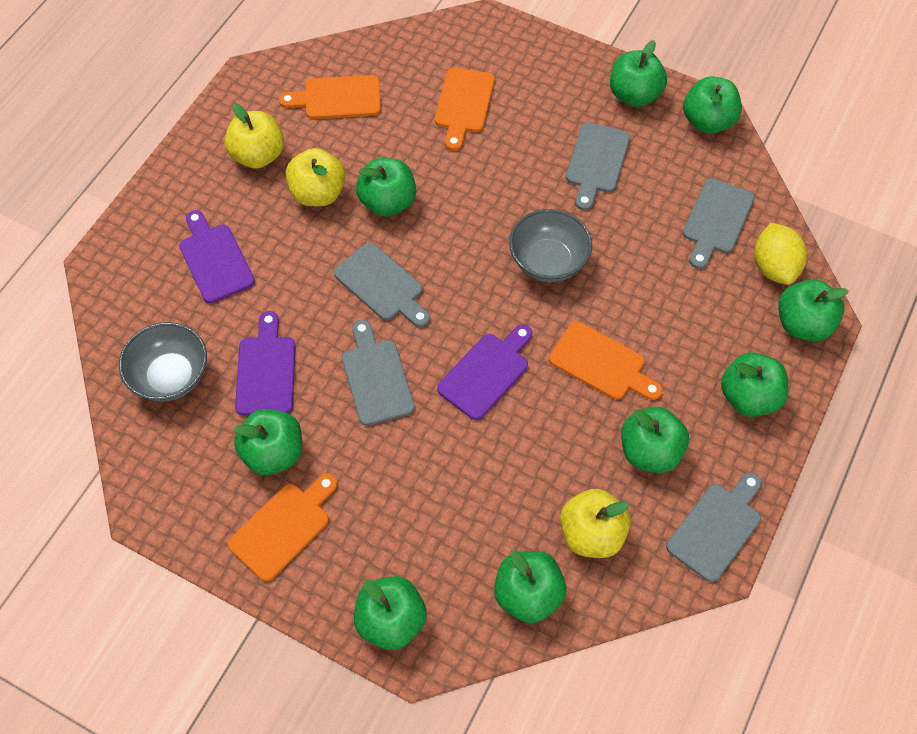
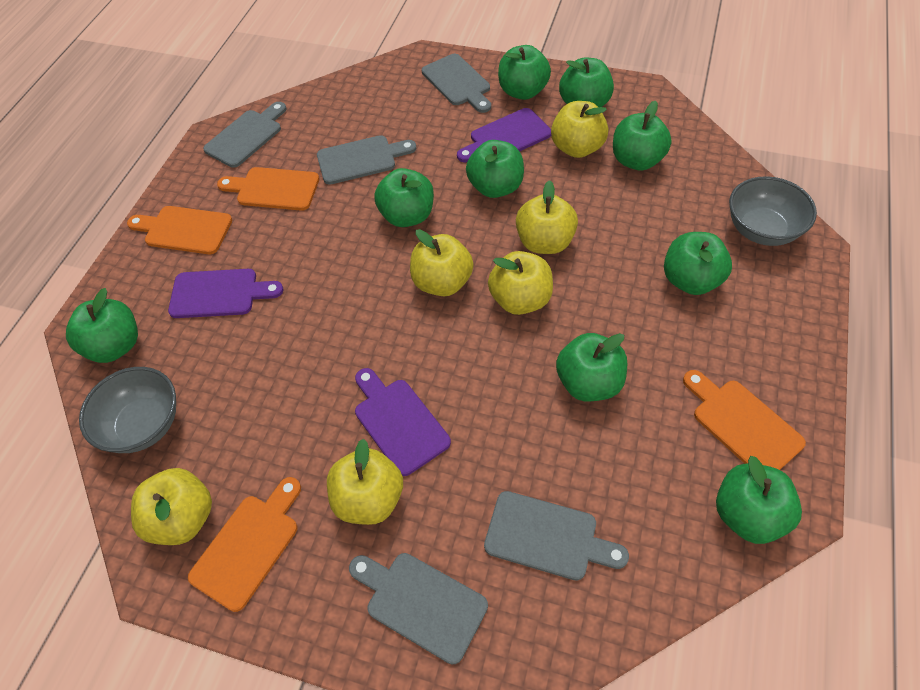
yellow apple: [224,103,284,169] [286,148,346,206] [560,489,631,558] = 3 -> [131,468,212,545] [327,439,403,525] [410,229,474,296] [488,251,553,315] [516,180,578,254] [551,101,608,158] = 6
yellow lemon: [754,223,807,285] = 1 -> none = 0

